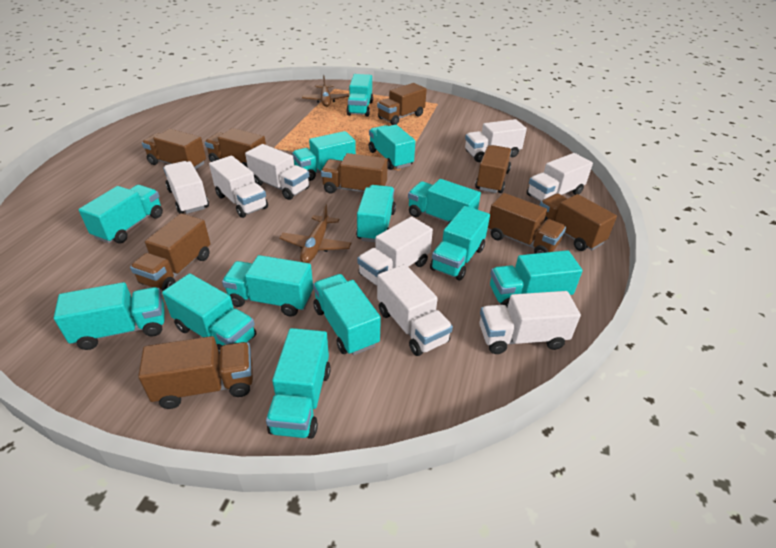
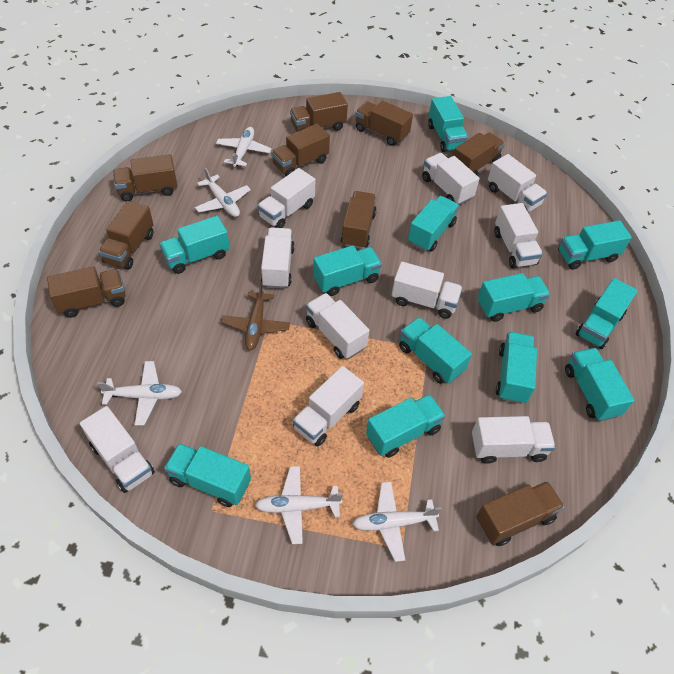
brown plane: [279,204,351,263] [302,75,349,107] = 2 -> [221,282,290,350] = 1
turquoise truck: [54,282,164,350] [78,185,163,243] [162,273,256,354] [222,255,313,317] [266,328,331,439] [292,131,356,181] [313,274,381,355] [346,74,373,117] [356,185,396,242] [369,125,415,170] [408,179,481,224] [430,206,490,280] [490,250,583,307] = 13 -> [159,216,229,274] [164,443,251,507] [313,245,382,296] [366,394,446,458] [399,317,472,384] [408,196,459,252] [428,96,468,152] [478,273,550,322] [496,332,537,404] [558,220,632,270] [565,348,634,421] [576,278,638,349] = 12
white plane: none = 0 -> [97,361,182,426] [195,168,251,217] [216,127,272,167] [255,466,343,544] [353,482,442,562] = 5
white truck: [163,161,209,214] [209,156,268,218] [245,144,310,200] [357,216,433,286] [377,264,453,356] [465,119,527,162] [480,291,581,354] [527,153,593,202] = 8 -> [80,406,155,493] [257,168,315,228] [261,227,295,289] [293,366,364,446] [306,293,369,359] [392,262,463,319] [422,153,480,205] [472,416,555,464] [488,154,547,212] [494,203,543,268] = 10

